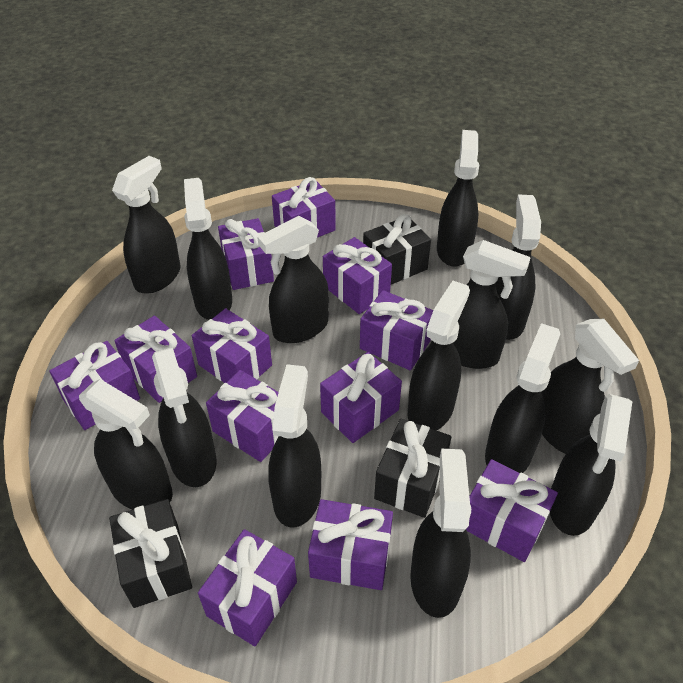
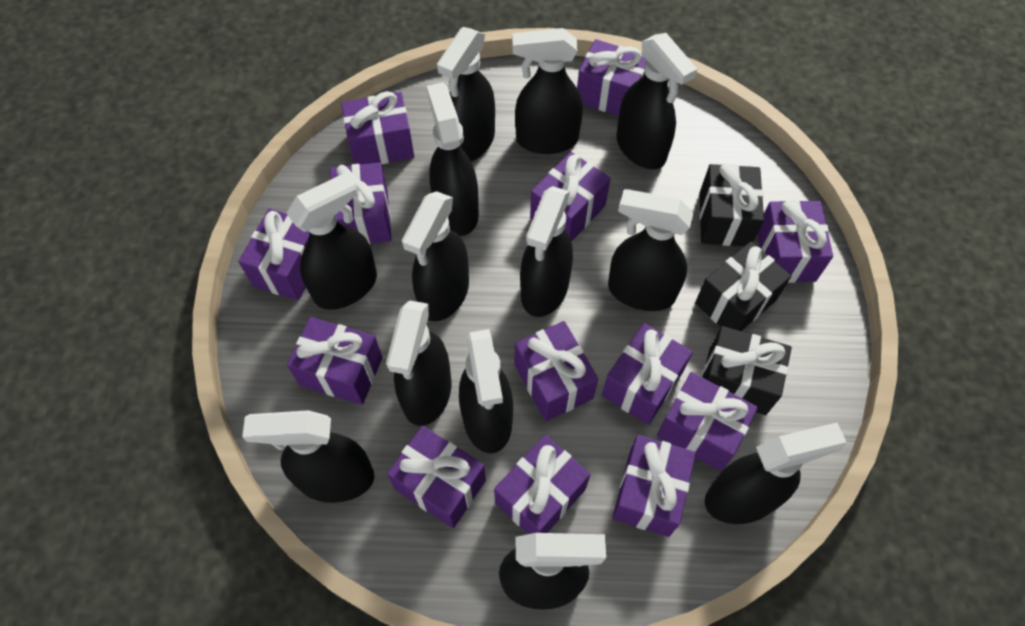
black spray bottle: [79,379,173,510] [112,156,181,294] [152,348,217,487] [184,178,232,320] [257,216,329,343] [268,364,321,528] [408,281,470,430] [410,449,471,618] [437,130,479,267] [453,240,531,369] [485,323,560,473] [496,194,541,340] [541,319,639,454] [550,394,632,536] = 14 -> [242,410,375,503] [286,172,377,310] [386,300,451,426] [402,191,469,321] [426,82,479,236] [437,27,495,161] [459,329,513,453] [499,533,606,610] [512,28,583,154] [520,186,573,317] [608,189,694,311] [616,33,697,169] [705,422,847,524] = 13
purple gift: [49,341,140,430] [114,316,197,403] [192,308,272,383] [198,529,297,646] [206,370,279,462] [218,218,274,290] [272,177,336,238] [308,499,393,590] [320,352,402,443] [323,237,392,314] [360,290,433,370] [466,459,558,562] = 12 -> [238,209,309,301] [287,317,383,405] [330,162,392,244] [341,91,414,164] [387,426,486,528] [494,435,591,534] [515,321,598,421] [530,152,611,242] [577,39,646,116] [602,323,693,425] [612,435,696,537] [657,372,758,471] [757,200,833,283] = 13

